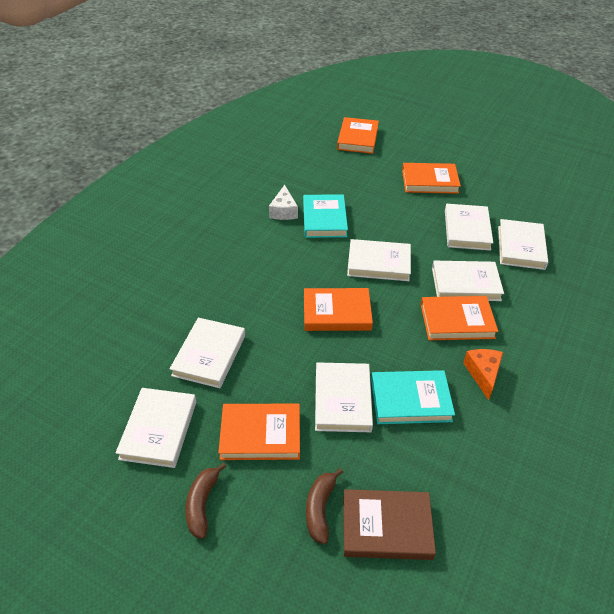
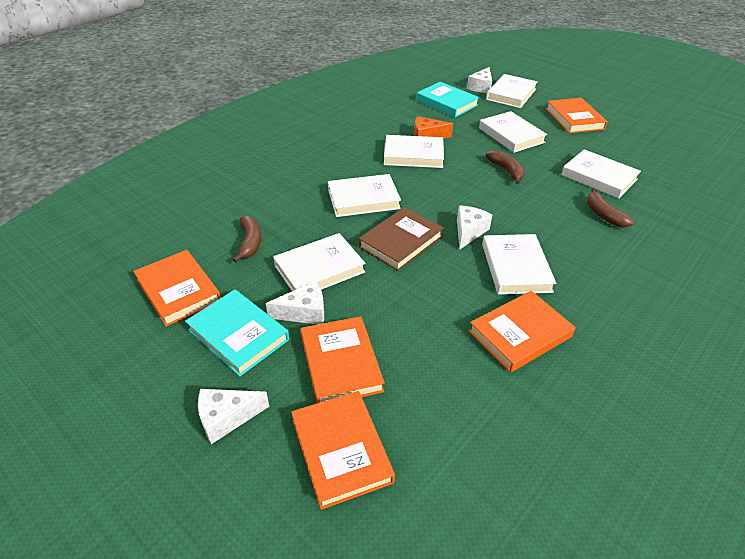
brown banana: [185,463,226,539] [306,468,343,544] = 2 -> [232,215,262,263] [486,150,525,184] [587,188,634,228] = 3
white cheese: [269,185,298,220] = 1 -> [198,389,269,444] [266,281,324,325] [457,205,493,250] [467,67,492,93] = 4

